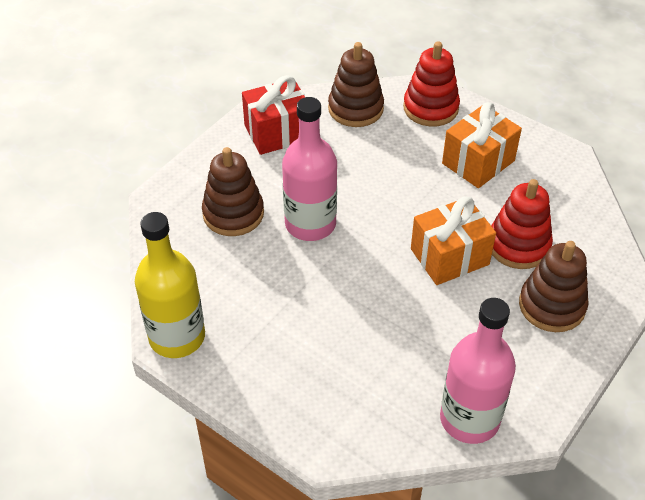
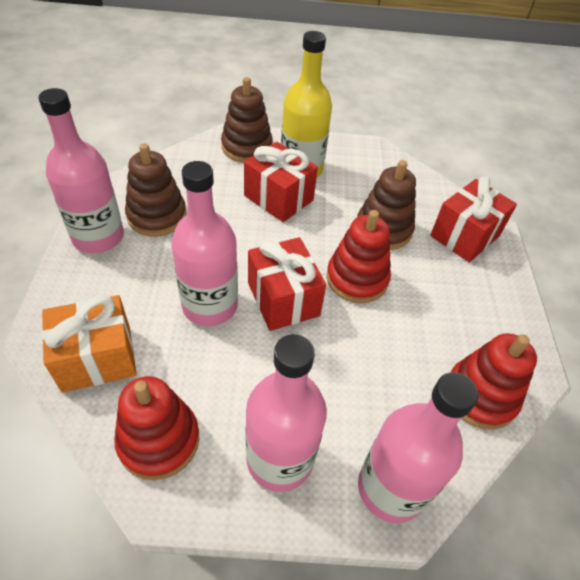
orange gift: [411,197,496,285] [442,102,522,188] = 2 -> [41,295,137,393] = 1
pink bottle: [282,97,337,241] [440,298,516,444] = 2 -> [38,88,124,253] [171,161,238,326] [246,334,327,492] [358,372,479,523] = 4
red gift: [242,75,305,155] = 1 -> [244,142,318,222] [248,237,326,331] [430,176,517,262] = 3
red stacking toy: [403,41,460,127] [491,179,553,269] = 2 -> [114,376,199,480] [326,210,391,303] [451,333,537,430] = 3

